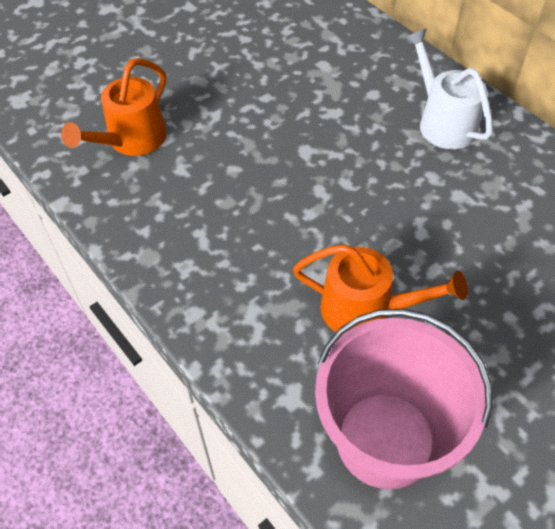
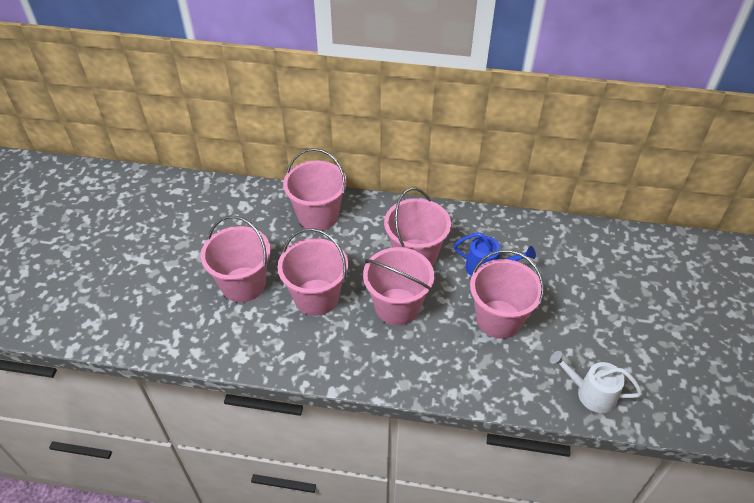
blue watering can: none = 0 -> [453,232,536,277] = 1
orange watering can: [61,58,167,156] [293,244,468,333] = 2 -> none = 0
pink bucket: [315,309,492,489] = 1 -> [201,216,271,302] [278,228,348,316] [283,148,347,230] [363,247,434,326] [384,188,451,266] [470,250,544,339] = 6

